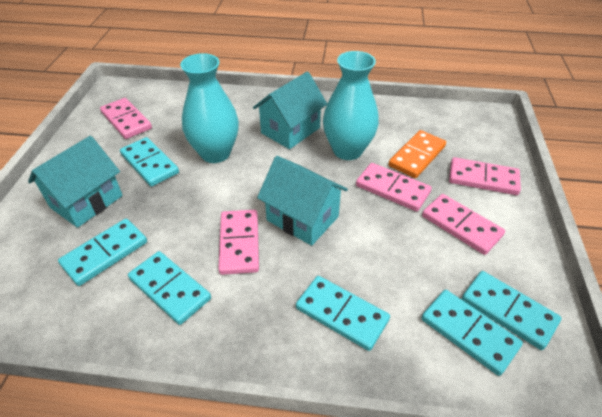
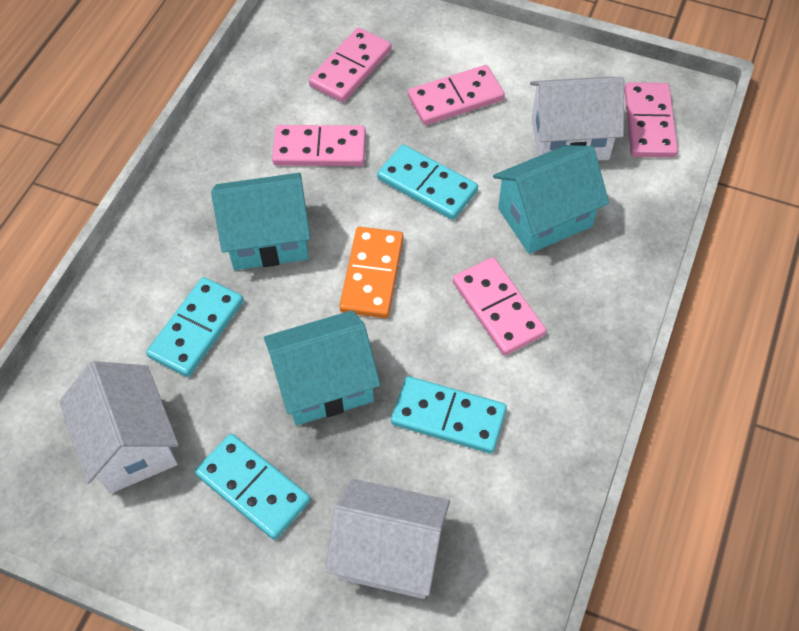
turquoise domino: [58,219,147,286] [120,137,179,187] [128,251,211,325] [296,276,390,351] [421,290,523,376] [462,271,561,350] = 6 -> [146,277,244,377] [195,434,311,540] [377,144,478,220] [391,376,507,454] = 4
turquoise vase: [180,53,239,163] [323,51,379,160] = 2 -> none = 0
white house: none = 0 -> [59,361,178,494] [325,478,450,599] [530,77,624,160] = 3

